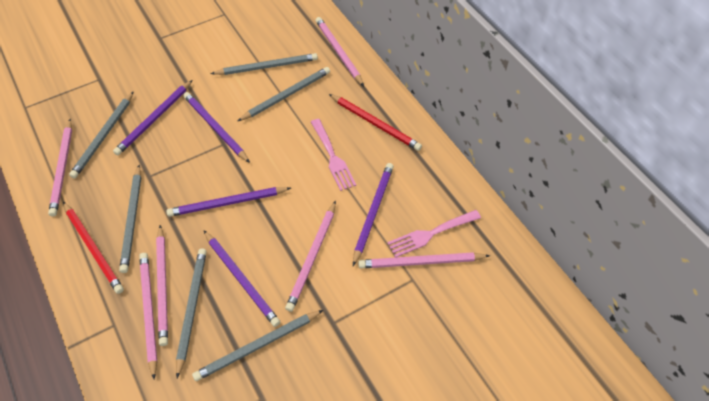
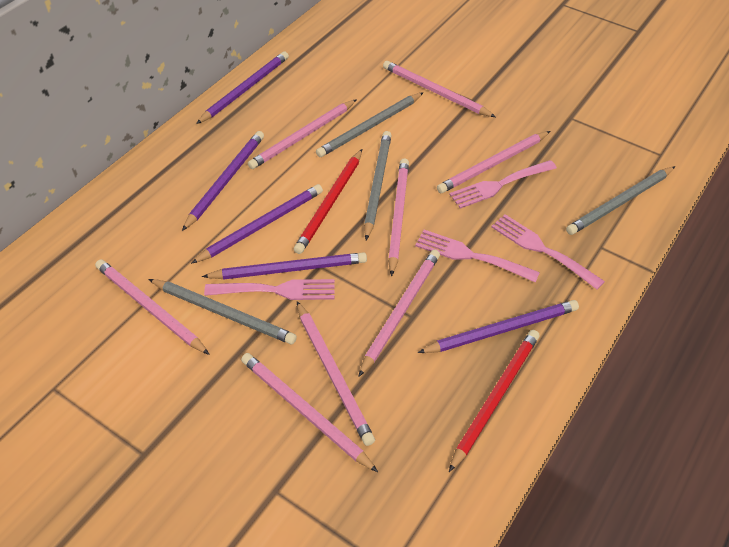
grey pencil: [69,91,134,178] [119,165,141,273] [176,248,207,378] [192,310,323,381] [211,53,318,75] [238,67,330,121] = 6 -> [149,279,297,344] [316,92,424,157] [364,131,392,240] [566,166,675,235] = 4
pink fork: [311,119,356,191] [387,210,481,257] = 2 -> [204,279,335,300] [415,230,540,283] [449,160,557,208] [491,214,605,290] = 4
pink pencil: [48,119,72,216] [139,253,157,379] [156,225,168,346] [285,201,336,312] [316,17,364,86] [358,252,490,269] = 6 -> [95,259,210,355] [241,353,378,472] [248,99,357,169] [297,301,375,446] [358,250,440,377] [383,61,496,117] [388,158,409,277] [437,131,550,193] = 8

